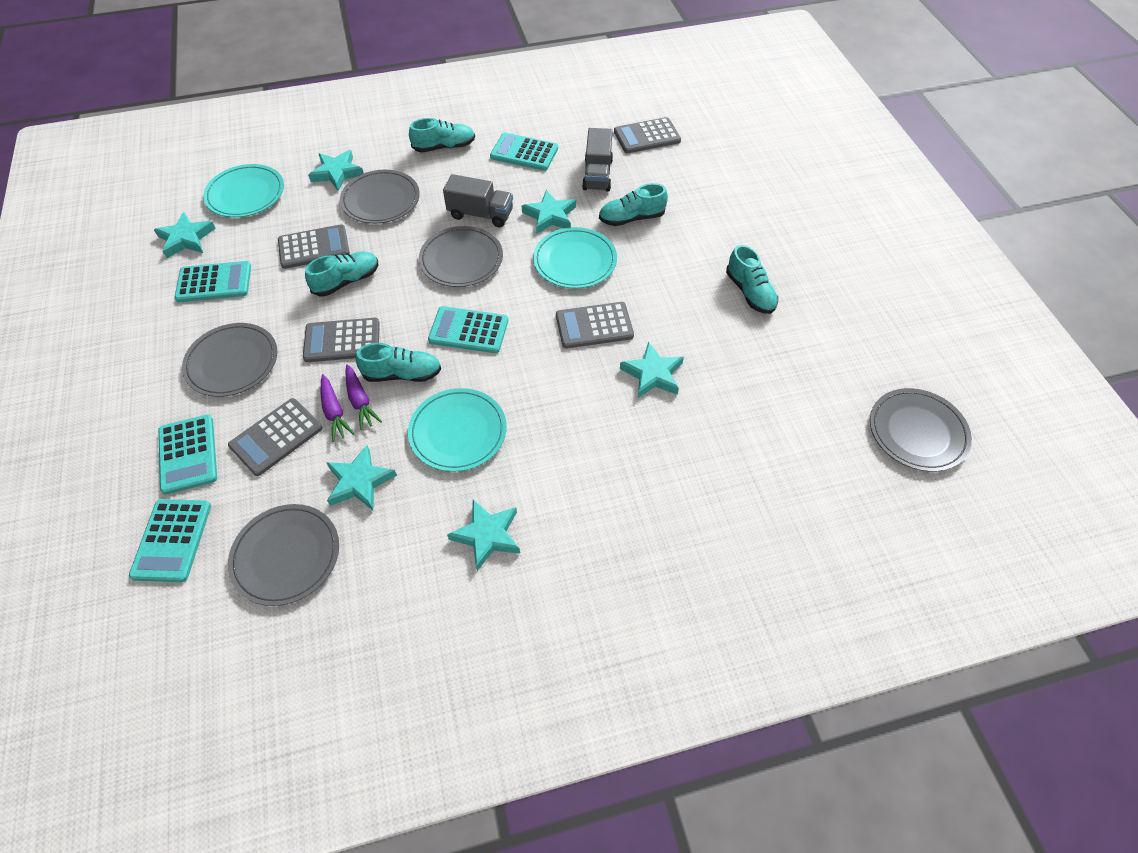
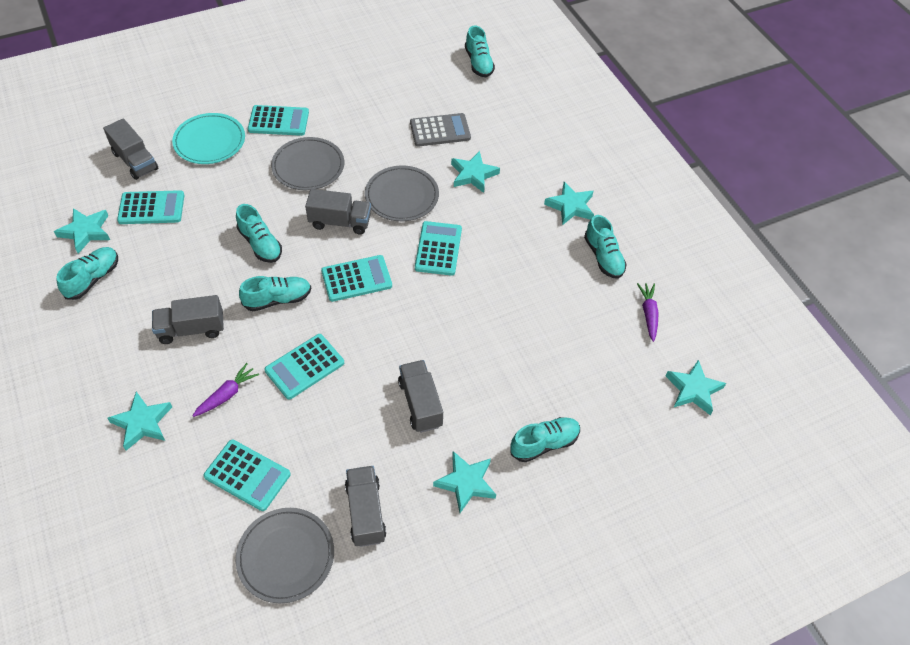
grey calculator: [228,398,322,476] [278,224,350,269] [303,318,380,362] [556,302,634,348] [614,117,681,153] = 5 -> [410,113,471,147] = 1
grey plate: [182,323,278,397] [228,504,339,606] [340,170,420,224] [419,226,503,287] [870,388,972,472] = 5 -> [236,508,334,603] [271,137,344,190] [365,166,439,221] = 3
grey truck: [443,174,513,227] [582,128,613,192] = 2 -> [103,118,158,180] [152,295,224,344] [305,189,371,234] [345,466,386,547] [398,360,443,433] = 5
turquoise calculator: [129,499,211,582] [158,415,217,495] [175,261,251,302] [428,306,508,353] [490,133,558,171] = 5 -> [117,190,184,224] [203,440,291,511] [248,105,309,136] [264,334,344,400] [321,255,392,302] [415,221,462,276] = 6
turquoise plate: [203,164,284,217] [408,388,507,472] [533,227,617,289] = 3 -> [172,113,245,164] = 1
turquoise shoe: [305,251,378,296] [356,343,441,382] [409,118,475,153] [599,183,668,226] [726,245,778,314] = 5 -> [56,247,118,300] [236,204,282,263] [239,276,311,311] [465,26,495,77] [510,417,580,462] [584,215,627,279] = 6

